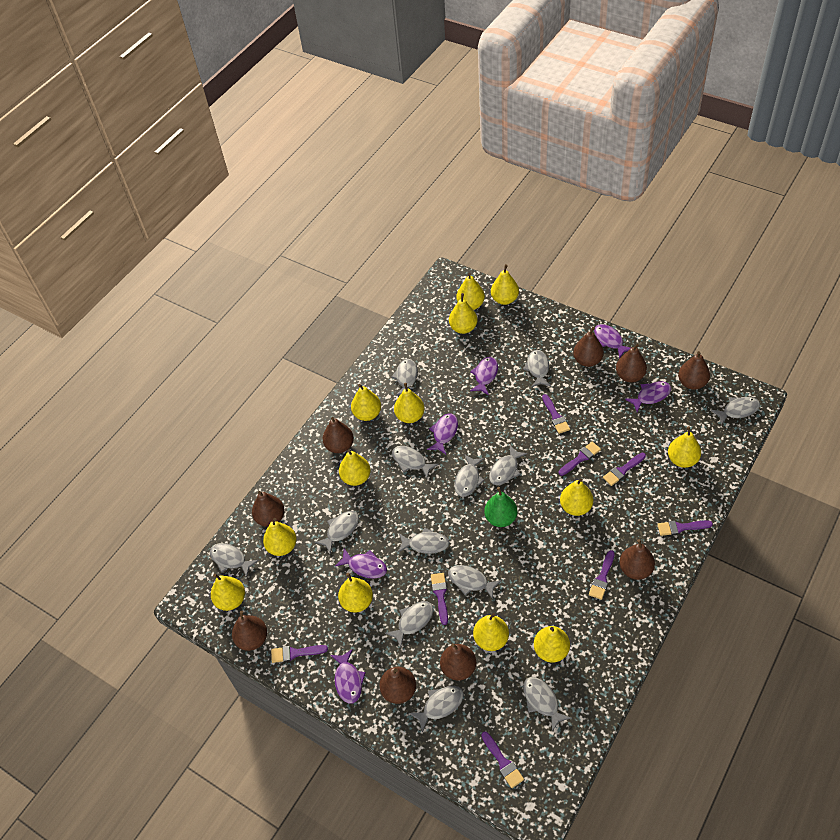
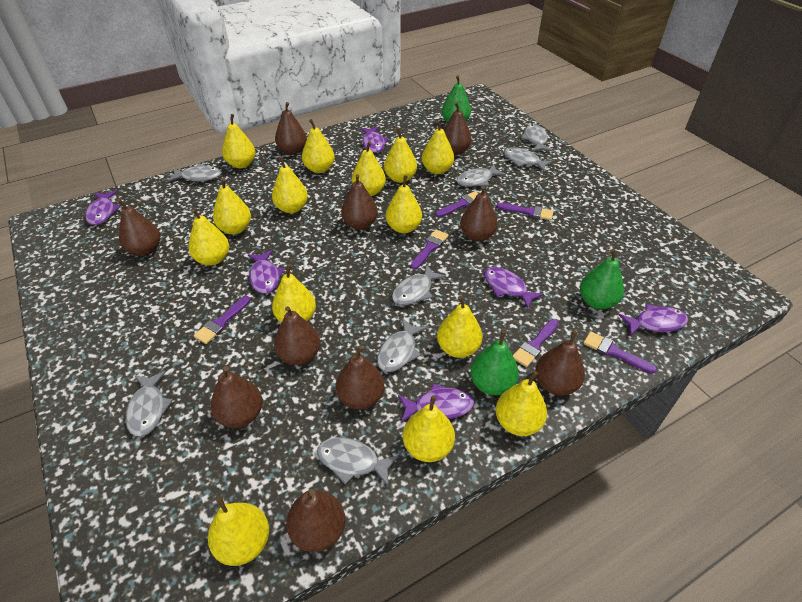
brown pear: [232,611,267,651] [252,491,285,527] [323,417,354,453] [380,667,416,704] [440,643,476,681] [573,327,604,367] [616,344,647,383] [619,539,655,580] [678,351,710,390] = 9 -> [117,199,160,256] [211,366,262,428] [274,306,320,365] [275,102,307,155] [286,489,345,552] [336,346,385,409] [341,174,378,230] [444,102,472,155] [460,186,498,242] [535,331,585,395] = 10
green pear: [484,487,518,527] = 1 -> [442,75,471,123] [470,330,519,395] [580,249,624,310] = 3
grey fish: [210,543,259,577] [315,511,359,554] [385,601,434,647] [391,359,418,396] [392,446,439,478] [398,528,449,554] [409,686,464,733] [448,565,502,599] [454,454,484,497] [489,445,527,485] [523,350,551,388] [523,677,571,732] [711,397,760,425] = 13 -> [126,371,173,437] [168,164,221,182] [317,437,399,486] [377,318,427,372] [392,264,446,305] [457,164,506,187] [504,147,553,171] [521,124,552,152] = 8
purple brush: [271,645,328,663] [431,573,448,625] [481,732,524,788] [542,394,570,434] [559,442,601,476] [589,550,615,600] [603,453,646,486] [657,520,713,536] = 8 -> [194,296,250,344] [411,230,449,269] [436,191,479,217] [496,203,554,220] [513,319,559,367] [583,331,657,374] = 6
yellow pear: [211,574,245,611] [263,518,296,556] [338,573,373,613] [339,450,371,486] [351,384,381,421] [394,383,425,423] [449,293,478,334] [457,273,485,310] [473,613,509,651] [491,264,519,305] [534,626,570,663] [560,478,593,516] [668,426,701,468] = 13 -> [189,209,229,266] [208,496,269,566] [213,178,251,234] [222,114,255,168] [272,157,308,213] [272,264,316,323] [302,119,335,173] [352,141,386,196] [384,128,417,183] [386,175,422,233] [403,395,455,462] [422,121,454,174] [437,296,482,358] [496,371,547,436] = 14

